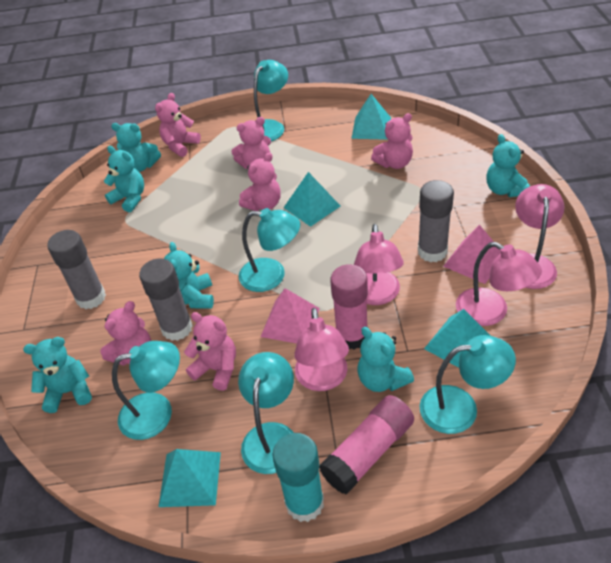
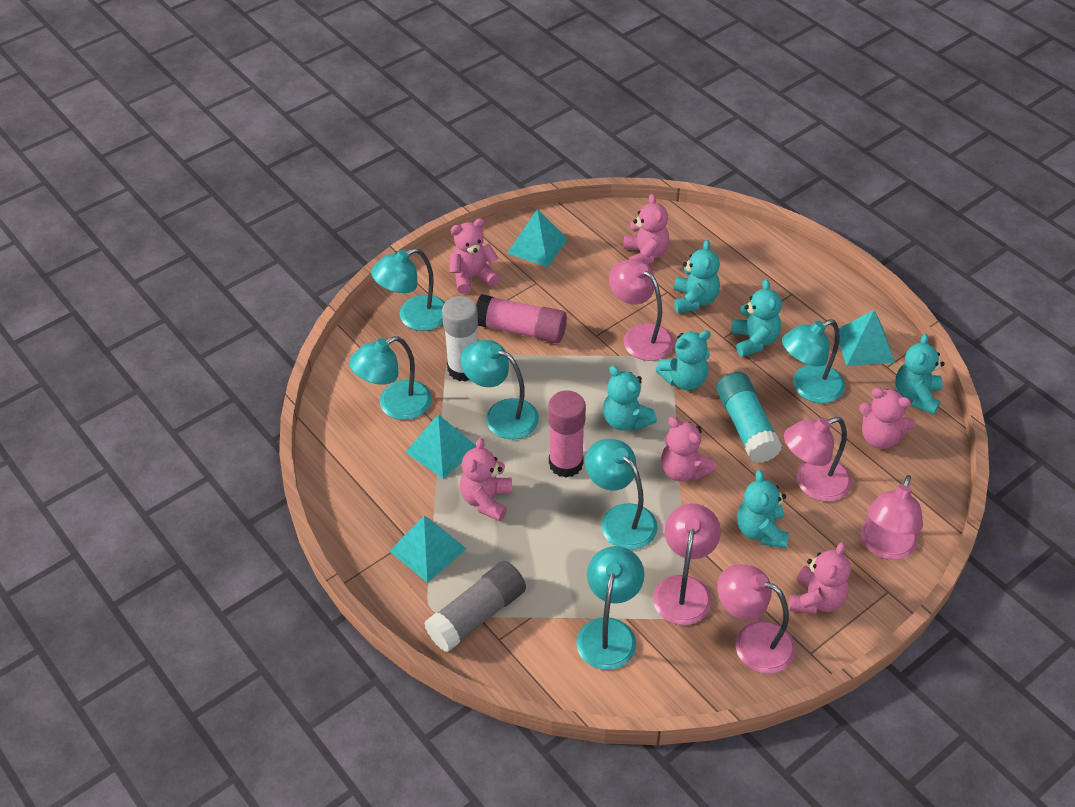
grey glue stick: [47,230,106,309] [139,258,193,341] [418,180,454,262] = 3 -> [424,561,526,652] = 1
pink lamp: [294,308,349,391] [354,224,404,305] [456,242,542,326] [515,184,565,289] = 4 -> [609,259,674,361] [653,504,721,625] [717,564,796,674] [784,417,852,502] [860,475,923,560] = 5
pink pyramid: [261,288,320,344] [443,225,501,284] = 2 -> none = 0
turquoise lamp: [112,341,180,440] [238,352,294,474] [239,208,300,292] [254,60,288,141] [420,335,516,434] = 5 -> [349,336,432,420] [371,248,445,331] [461,340,539,439] [576,546,644,670] [585,439,658,550] [782,319,845,403] = 6
white glue stick: none = 0 -> [442,296,478,382] = 1

